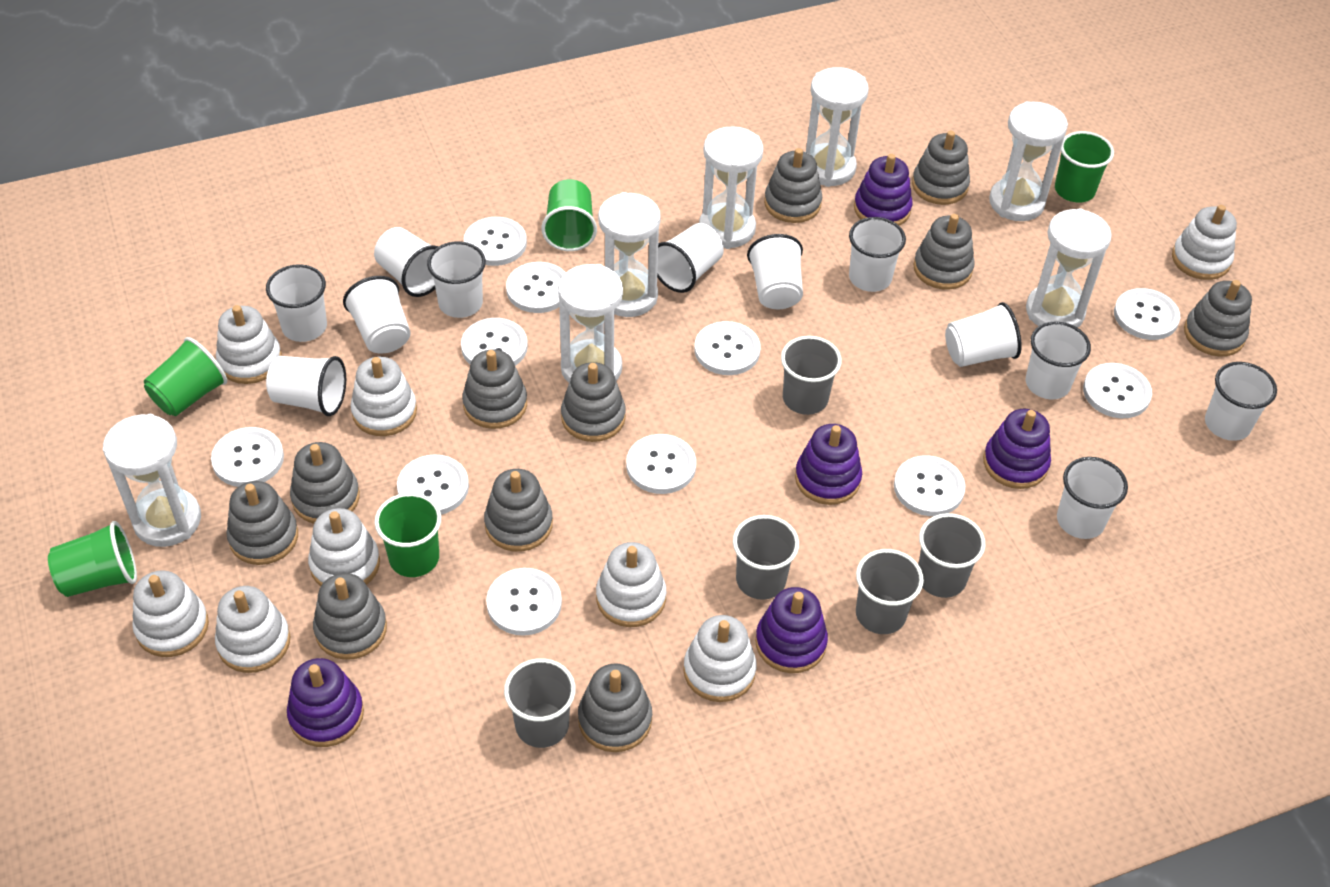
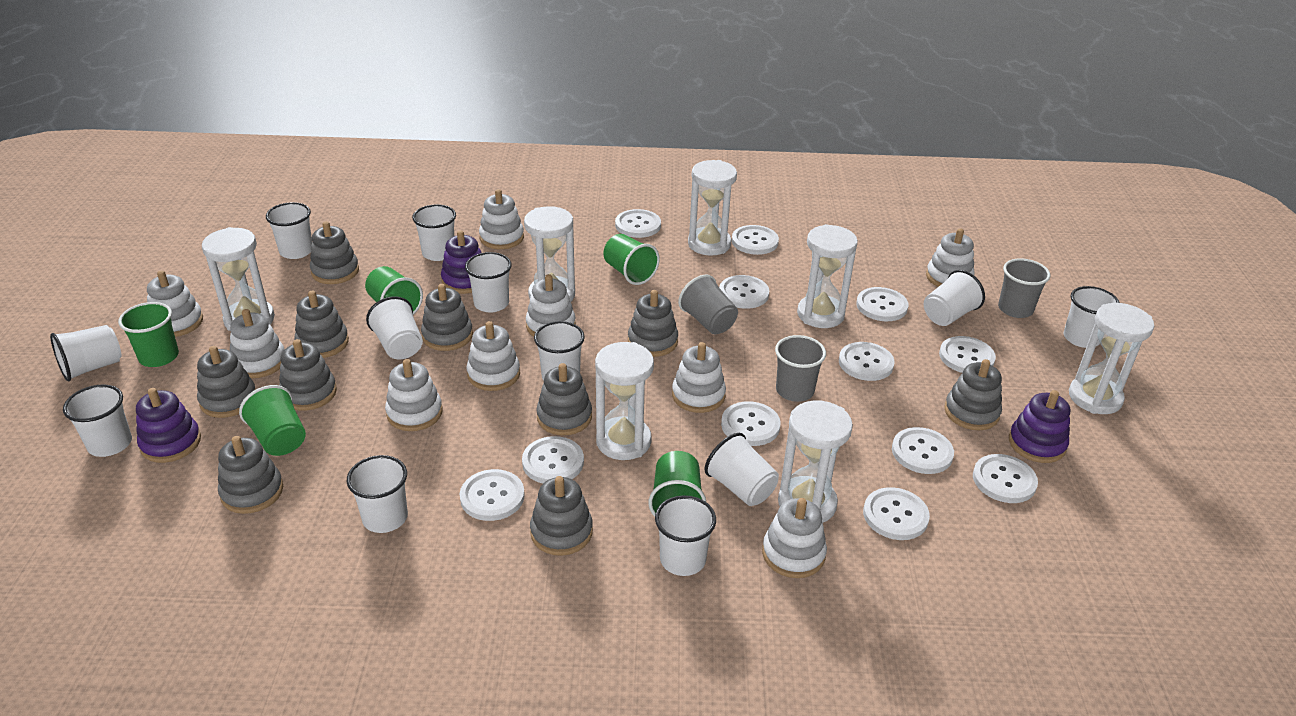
grey cup: [504,658,576,748] [733,515,799,600] [781,336,842,415] [856,549,924,634] [918,513,986,598] = 5 -> [678,274,738,334] [775,335,826,402] [998,258,1051,318] = 3
grey stacking toy: [226,481,298,565] [290,442,360,524] [313,573,387,660] [462,349,527,429] [484,469,553,552] [561,362,626,442] [578,663,652,752] [764,148,822,223] [912,131,970,205] [914,214,975,290] [1184,280,1252,357] = 11 -> [197,346,256,418] [218,436,283,514] [279,339,337,411] [294,290,349,358] [310,221,359,284] [421,284,473,351] [530,476,593,556] [536,363,592,435] [628,290,678,357] [944,359,1002,430] = 10
purple stacking toy: [287,658,364,747] [755,587,828,673] [795,424,862,505] [854,154,912,226] [983,409,1051,489] = 5 -> [136,388,201,463] [441,230,481,294] [1009,390,1070,463] = 3
white button: [211,427,284,487] [397,454,469,515] [461,318,528,366] [464,217,527,266] [486,568,562,636] [506,262,566,313] [626,434,696,494] [694,321,760,375] [894,456,965,516] [1083,363,1152,419] [1114,288,1180,340] = 11 -> [460,469,525,521] [522,436,584,483] [615,209,661,238] [719,275,769,309] [721,401,781,446] [732,225,779,255] [839,342,894,381] [856,287,908,321] [863,487,930,540] [892,427,954,474] [939,336,996,373] [973,454,1038,503] = 12
white stacking toy: [132,570,209,657] [215,586,290,673] [216,305,282,384] [308,508,380,586] [351,357,417,436] [596,542,666,627] [683,615,756,702] [1172,205,1237,280] = 8 -> [147,270,203,337] [230,309,284,378] [385,359,443,431] [466,321,520,391] [479,189,524,249] [526,274,576,337] [672,342,726,413] [762,498,827,578] [926,228,975,287] = 9

